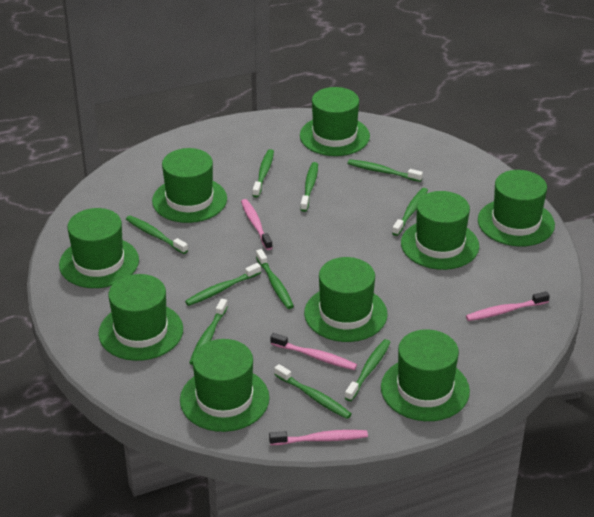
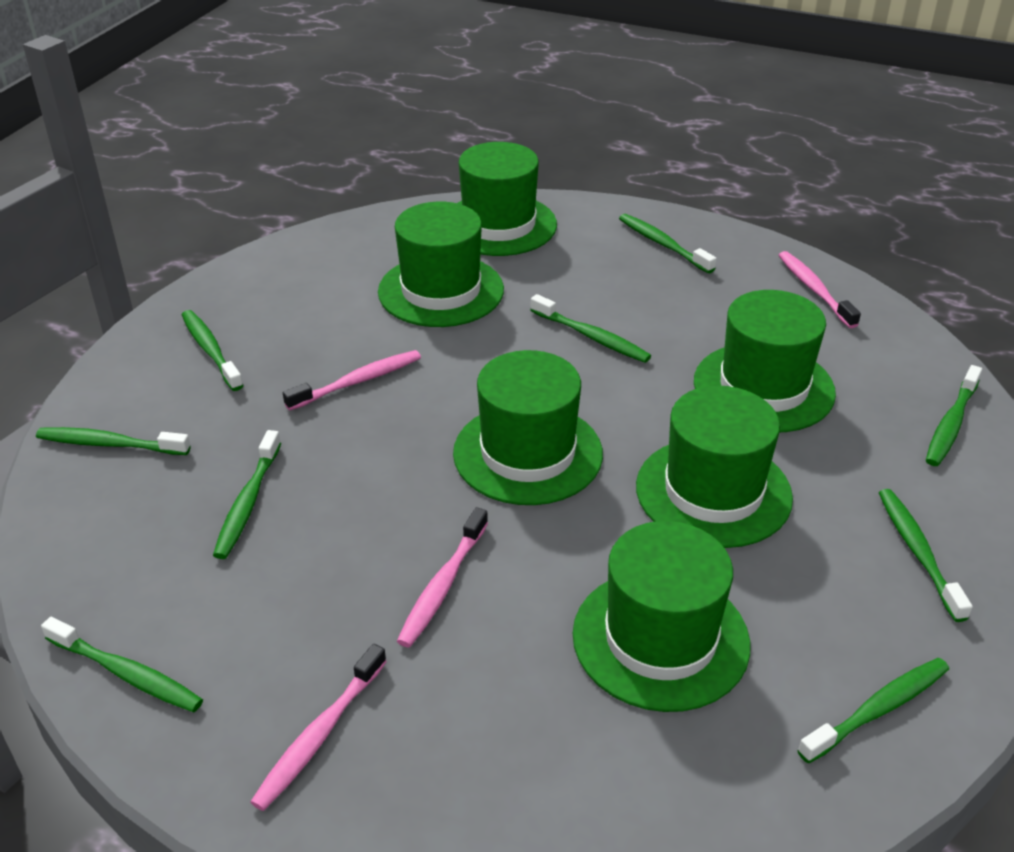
green hat: [59,208,139,288] [98,274,183,361] [152,148,227,223] [180,339,269,432] [300,87,370,156] [304,257,388,342] [381,329,470,421] [401,191,479,270] [478,170,555,247] = 9 -> [378,202,504,327] [453,350,603,505] [457,142,557,256] [573,521,750,712] [636,386,793,548] [694,290,836,432] = 6
green toothbrush: [126,216,188,254] [185,263,261,306] [189,299,228,365] [252,149,274,197] [256,249,294,309] [274,364,352,419] [300,162,318,212] [345,339,391,401] [347,159,423,182] [392,188,428,236] = 10 -> [36,427,191,455] [41,617,203,712] [182,310,244,391] [213,430,281,559] [530,294,651,363] [619,214,716,273] [797,658,949,763] [879,489,973,622] [926,365,982,466] = 9

